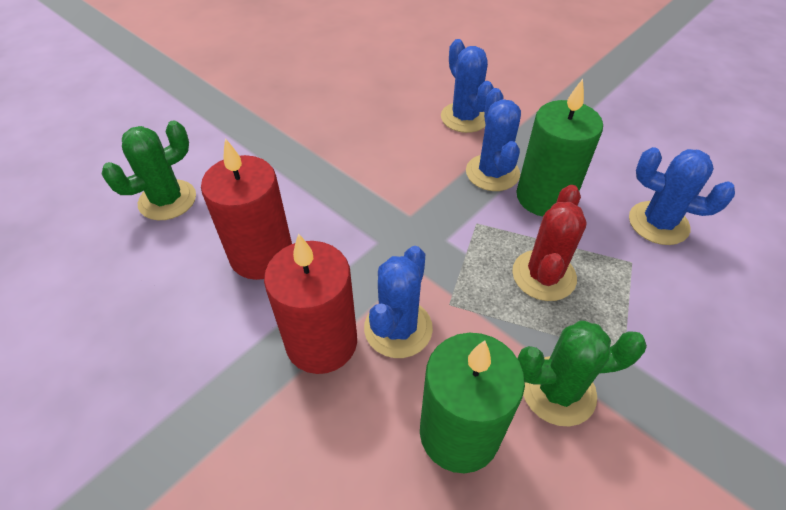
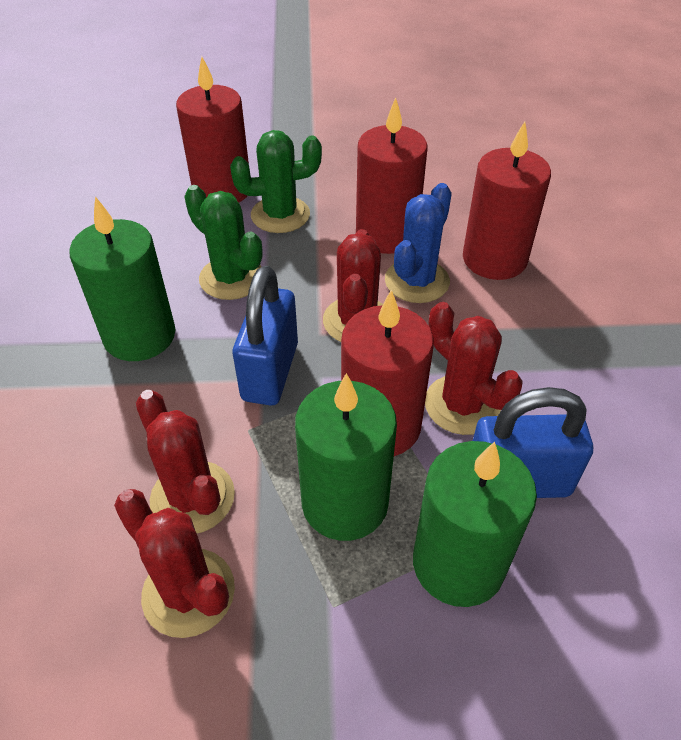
blue cactus: [364,246,433,358] [441,39,494,133] [466,88,521,191] [629,147,735,245] = 4 -> [385,183,452,303] = 1
blue padlock: none = 0 -> [233,266,298,406] [473,387,593,498] = 2
green candle: [420,333,525,473] [516,79,603,216] = 2 -> [69,196,175,361] [295,373,397,541] [413,441,537,607] = 3
red cactus: [512,185,587,301] = 1 -> [114,489,235,638] [136,390,235,534] [323,229,383,342] [425,302,523,435] = 4
red candle: [201,138,292,280] [264,233,357,374] = 2 -> [176,57,249,203] [341,290,434,456] [356,97,428,254] [463,121,551,280] = 4

